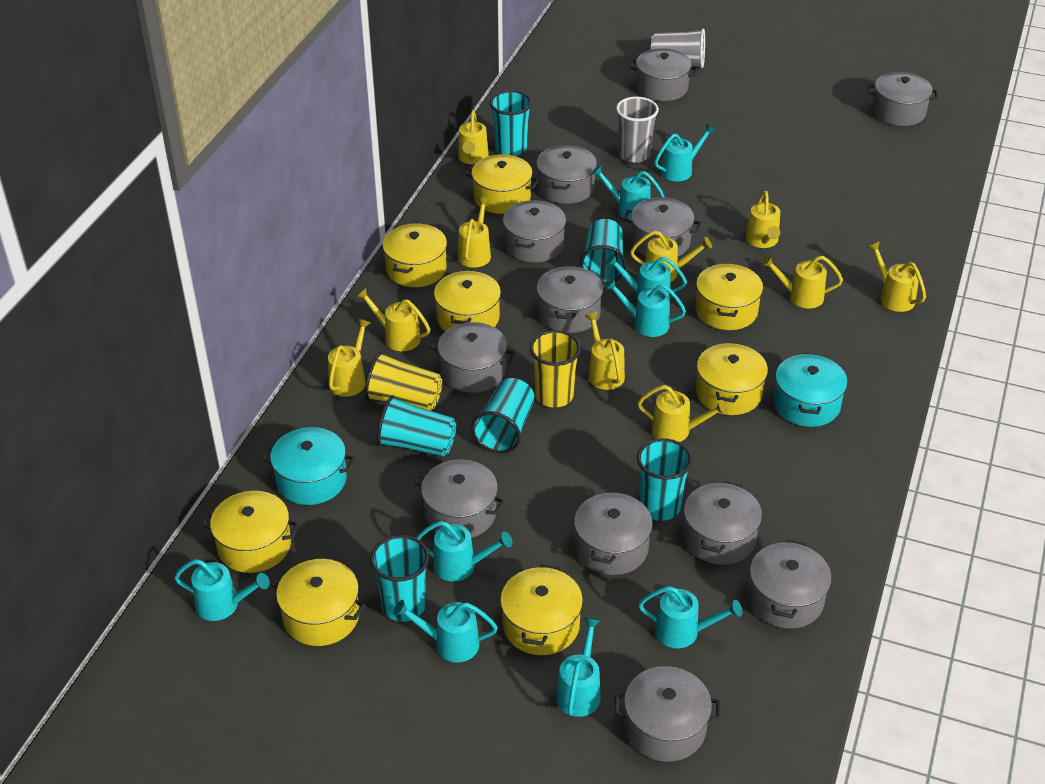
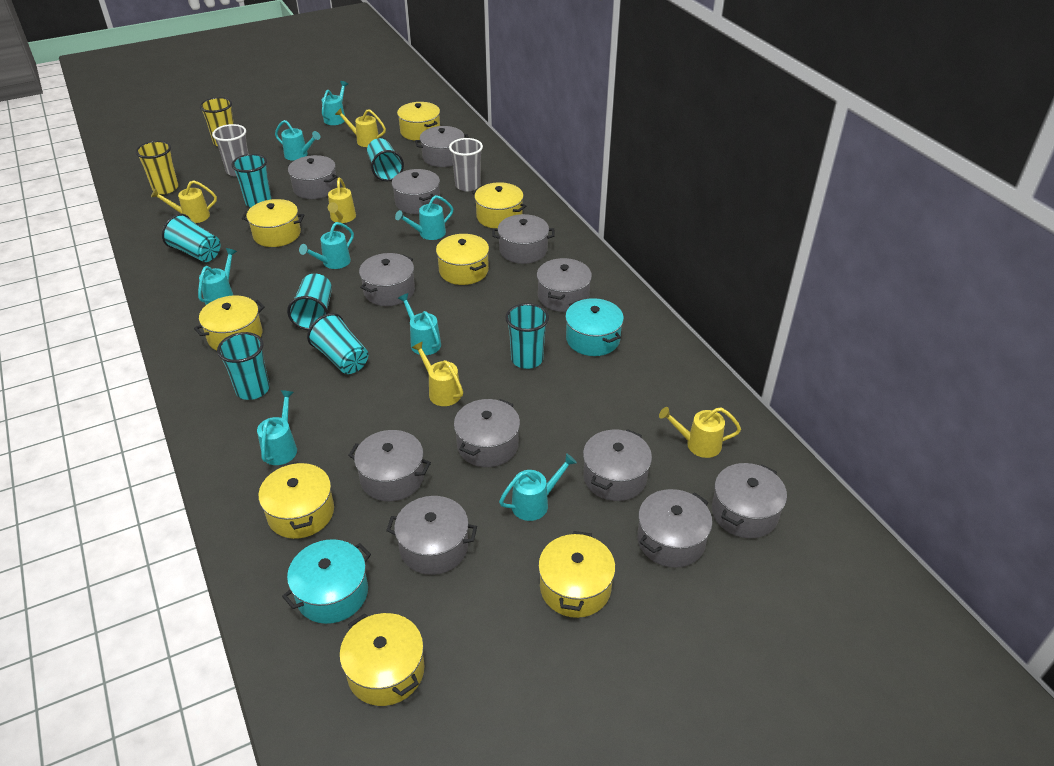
turquoise cup: [370,535,429,622] [377,396,456,457] [471,378,535,453] [490,90,532,156] [580,219,626,284] [637,438,692,521] = 6 -> [162,214,220,262] [217,332,269,400] [231,154,272,207] [287,274,332,330] [307,313,368,374] [367,138,404,181] [505,303,549,369] = 7
turquoise watering can: [174,559,270,621] [394,600,498,662] [416,521,512,582] [556,617,601,717] [592,165,665,220] [604,278,686,337] [606,254,687,302] [638,586,742,648] [654,123,715,182] = 9 -> [198,248,237,305] [257,390,297,465] [275,120,320,161] [299,222,354,269] [322,81,348,125] [395,195,453,240] [398,293,441,355] [499,453,577,521] = 8
yellow watering can: [328,319,371,397] [356,288,430,351] [458,110,489,164] [458,197,491,268] [585,312,625,390] [630,231,712,282] [637,385,728,442] [745,191,780,248] [761,255,843,308] [868,241,926,312] = 10 -> [151,180,217,223] [328,178,356,223] [335,108,386,147] [412,341,463,406] [659,407,741,458] = 5

